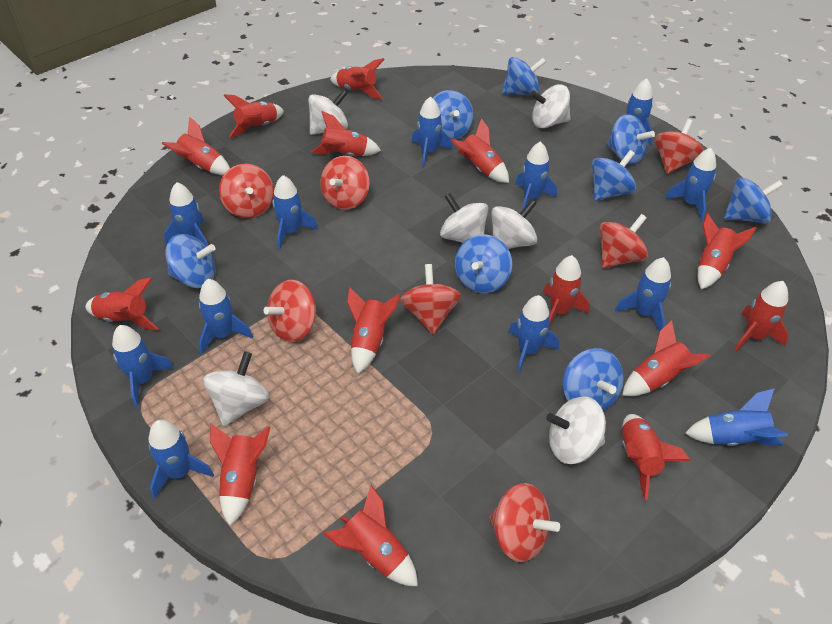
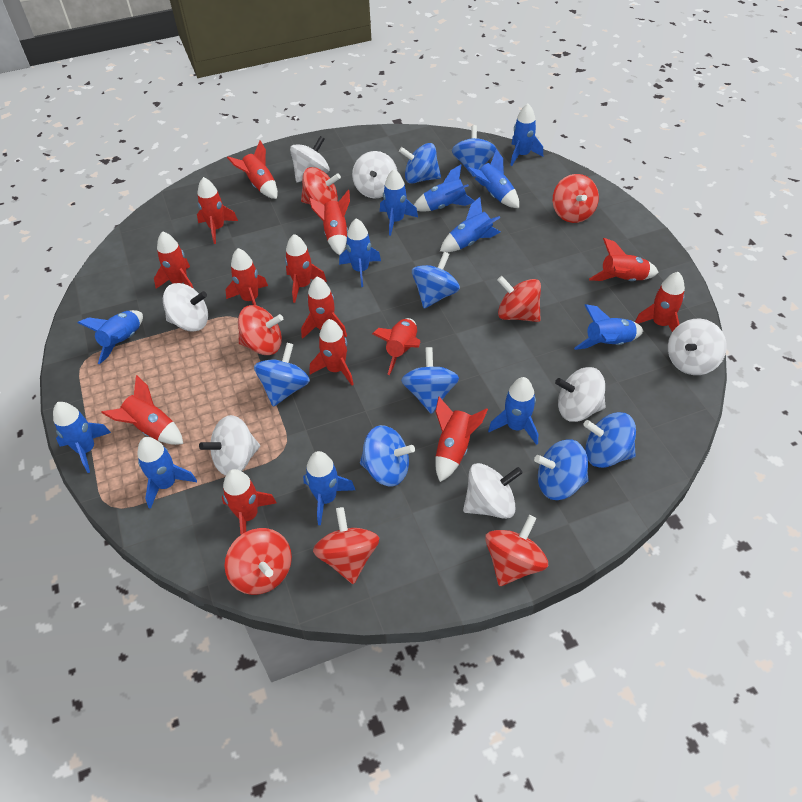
white spinning top: [203,351,269,426] [308,89,348,135] [440,193,488,243] [491,199,537,249] [530,84,570,128] [546,397,606,464] = 6 -> [163,283,208,332] [199,415,260,476] [290,136,330,182] [352,151,397,198] [463,463,523,519] [555,367,606,422] [668,318,727,375] = 7

